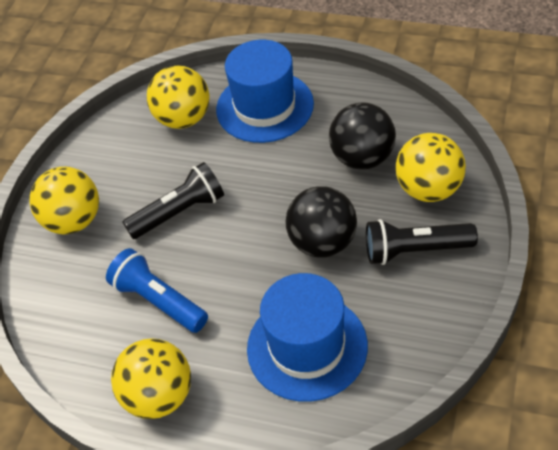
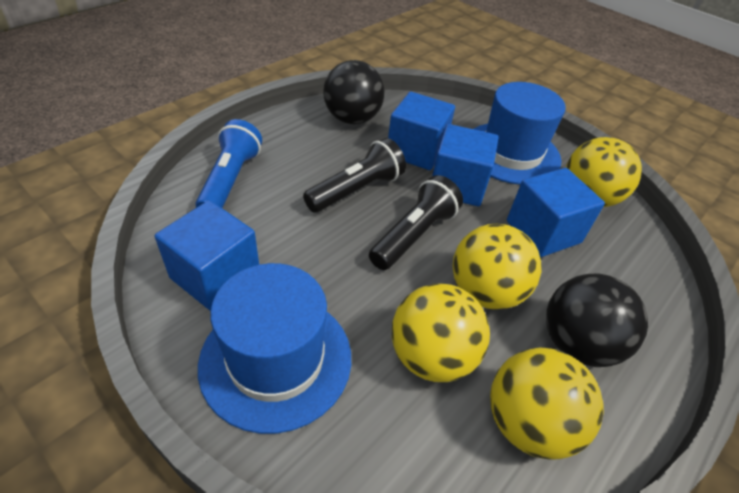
blue cube: none = 0 -> [155,200,259,311] [388,92,455,170] [432,124,499,206] [507,168,605,257] = 4

